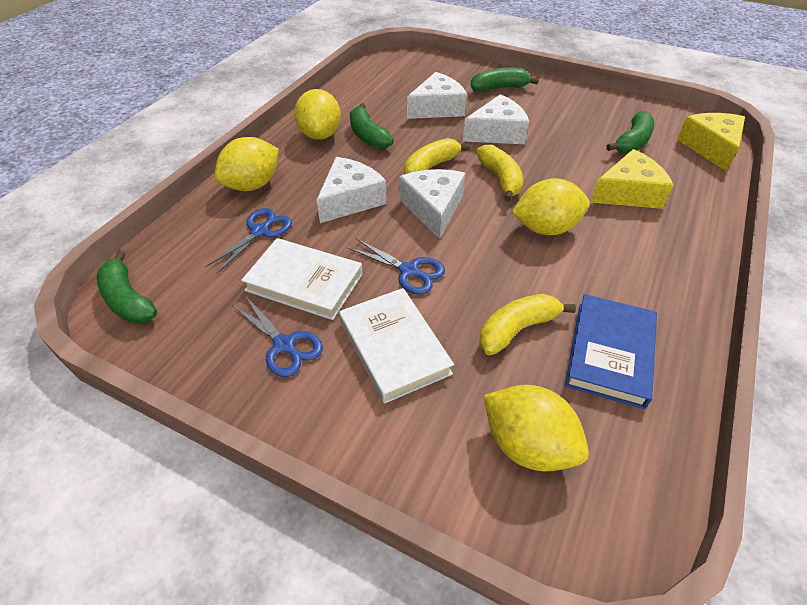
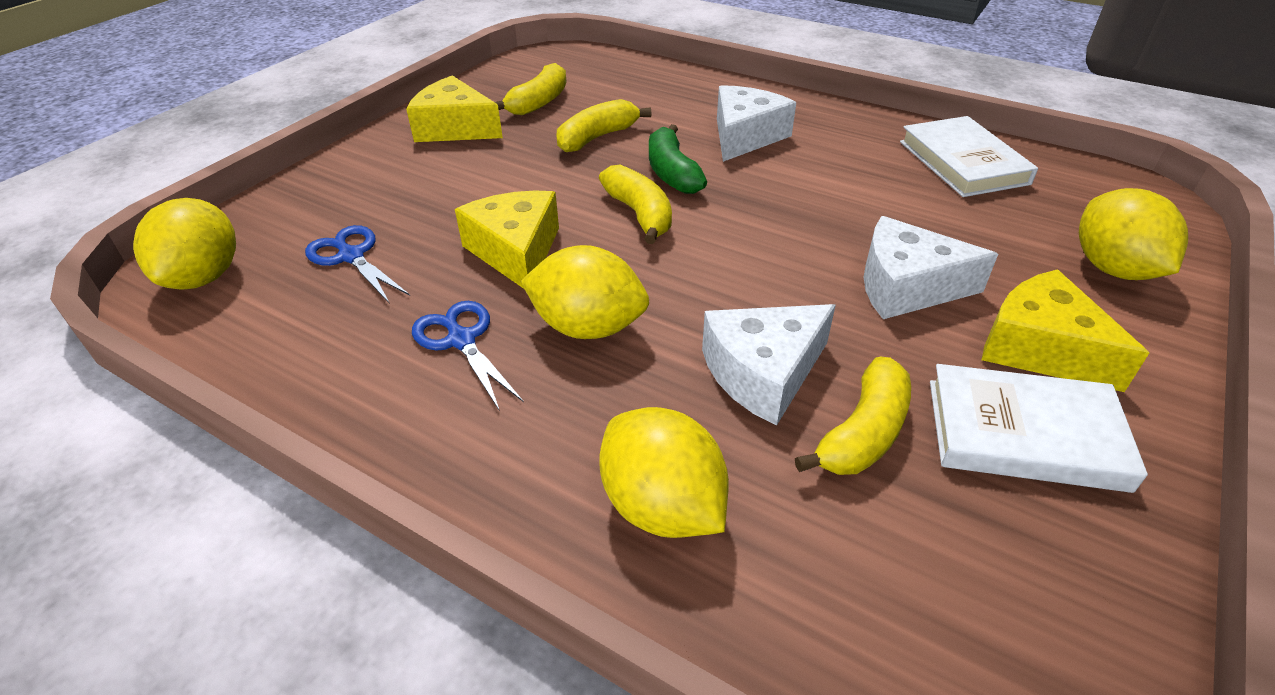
blue book: [565,294,657,409] = 1 -> none = 0
blue scissors: [205,208,292,274] [232,296,323,377] [347,238,445,295] = 3 -> [305,225,410,304] [412,301,524,411] = 2
green banana: [97,251,157,324] [350,103,394,149] [470,68,539,92] [607,111,654,154] = 4 -> [649,124,707,194] = 1
white cheese: [317,157,387,223] [399,169,465,239] [407,72,467,119] [463,94,529,144] = 4 -> [702,304,836,426] [717,85,796,162] [864,216,998,319] = 3
yellow banana: [404,138,470,175] [476,145,523,202] [480,294,576,355] = 3 -> [495,63,566,115] [557,99,652,152] [599,165,672,244] [795,356,911,475] = 4
yellow cheese: [591,149,674,209] [677,113,745,172] = 2 -> [406,75,503,142] [455,190,559,289] [981,269,1149,392] = 3

